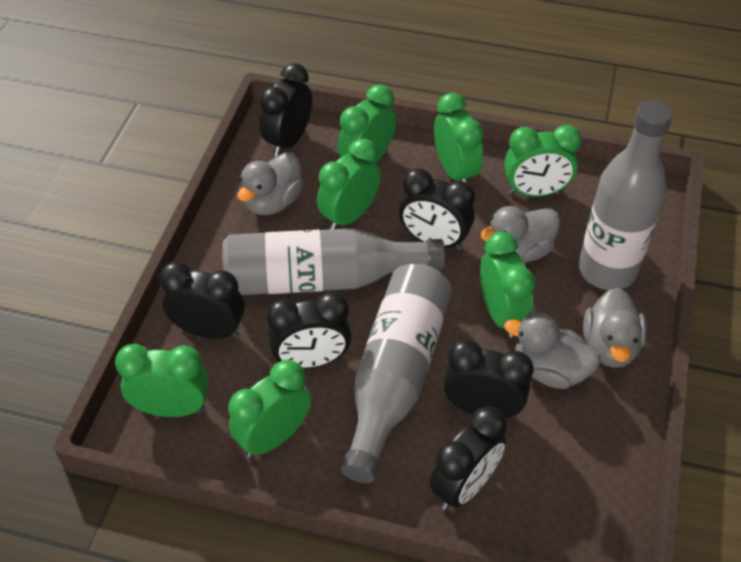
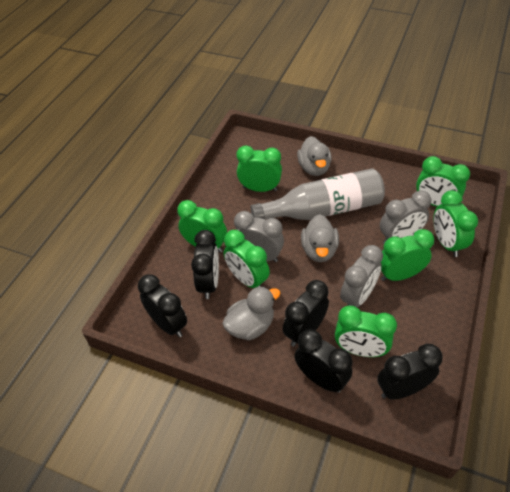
black clock: [159,262,245,339] [259,63,312,157] [266,292,351,369] [399,168,475,250] [430,406,507,510] [443,340,534,418] = 6 -> [138,274,187,337] [191,230,219,299] [282,280,329,347] [294,329,352,393] [377,344,443,400] = 5
grey bottle: [222,228,445,295] [341,263,452,483] [578,100,673,290] = 3 -> [251,168,385,220] = 1
grey clock: none = 0 -> [234,211,284,262] [340,245,383,307] [380,191,431,243] = 3
grey duck: [237,152,304,215] [480,206,560,263] [504,312,601,389] [583,288,647,368] = 4 -> [222,286,280,340] [297,136,332,176] [301,214,339,262] = 3

